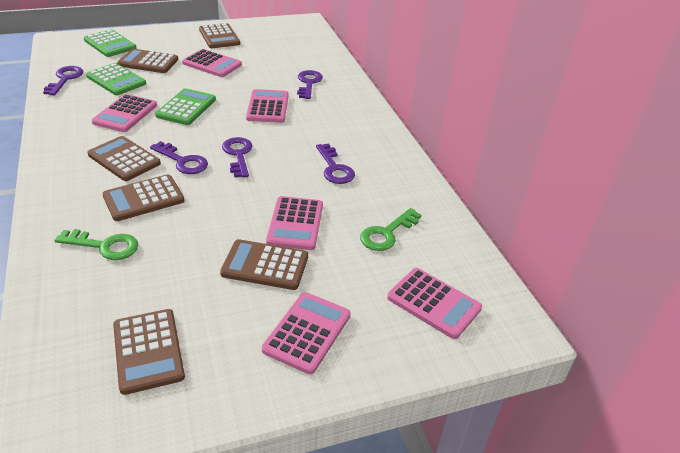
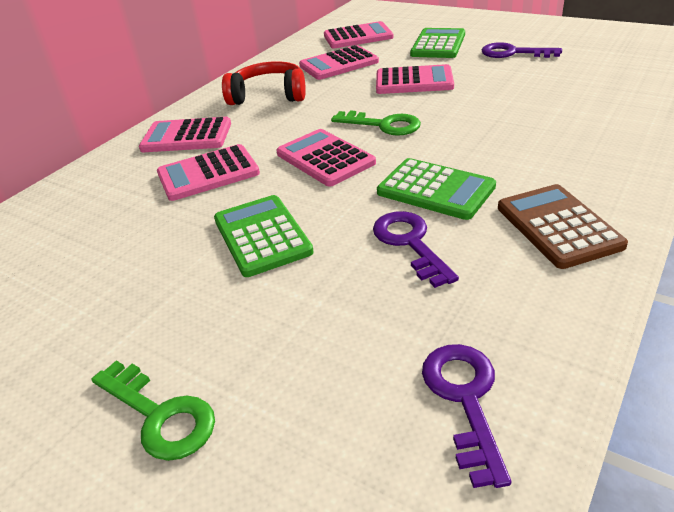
brown calculator: [88,136,161,181] [102,174,185,221] [113,309,185,395] [117,49,178,73] [199,23,240,48] [220,239,308,290] = 6 -> [498,184,628,269] = 1
purple key: [43,66,83,95] [150,141,208,174] [222,137,252,178] [297,70,323,99] [316,143,355,184] = 5 -> [373,211,459,288] [422,344,511,488] [482,42,562,58] = 3
red headphones: none = 0 -> [222,61,306,105] = 1

